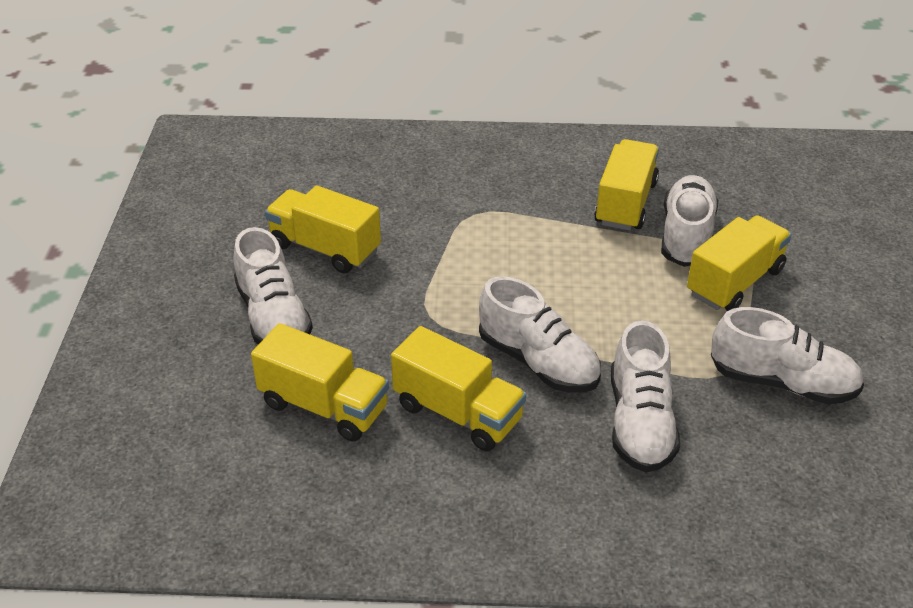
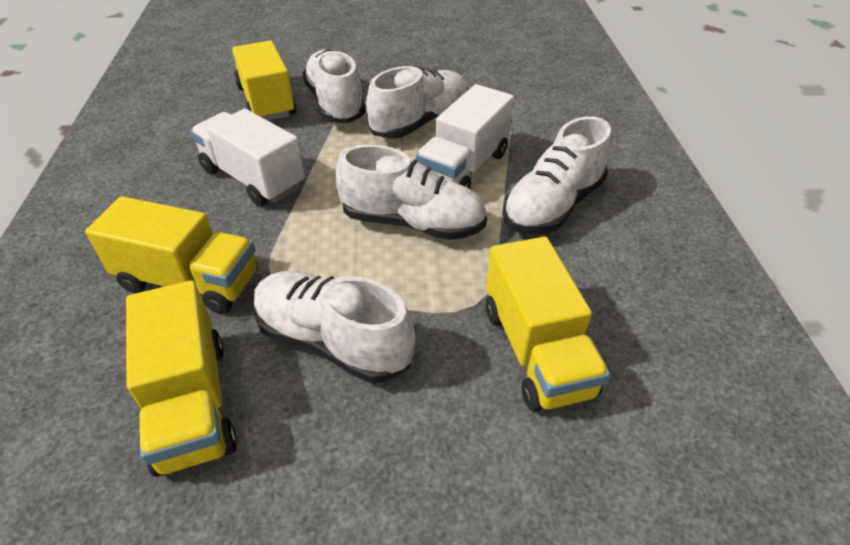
white truck: none = 0 -> [190,109,305,206] [416,84,514,189] = 2
yellow truck: [251,323,389,442] [265,185,381,273] [391,326,526,451] [594,139,659,231] [687,215,792,311] = 5 -> [85,196,257,314] [126,280,237,477] [232,40,296,121] [486,237,610,412] = 4

